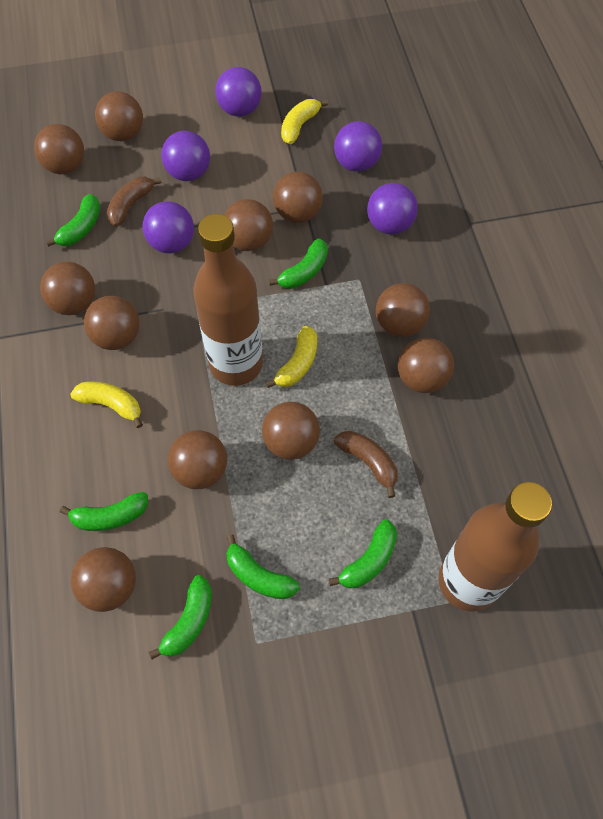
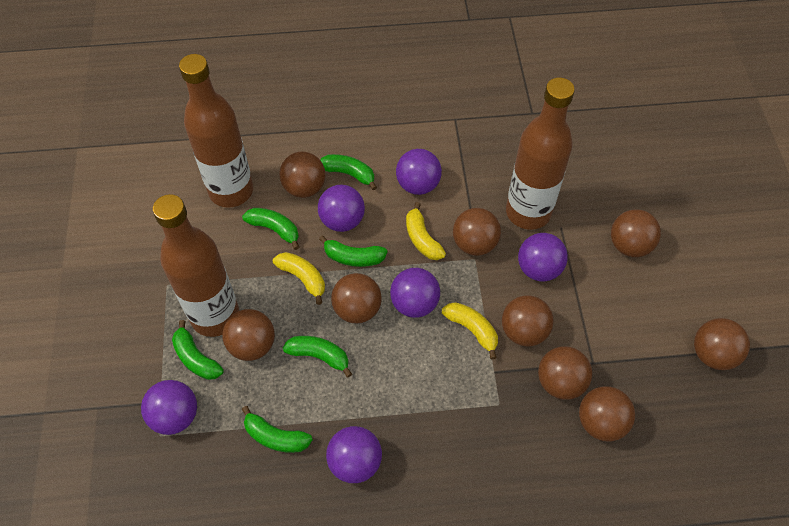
brown ball: [34,124,84,175] [40,262,95,315] [71,547,136,612] [84,296,140,350] [95,91,143,141] [168,430,227,489] [224,199,273,251] [262,402,320,460] [273,172,323,223] [376,283,430,337] [398,338,454,393] = 11 -> [222,309,275,361] [279,152,325,198] [331,273,382,323] [453,208,501,256] [502,295,554,347] [538,346,592,400] [579,386,635,441] [611,209,661,257] [694,318,750,370] = 9
brown banana: [107,177,162,227] [334,431,398,498] = 2 -> none = 0
brown bottle: [193,214,263,386] [438,482,552,612] = 2 -> [153,194,239,337] [179,54,253,208] [506,78,575,230] = 3
purple ball: [143,201,194,254] [161,131,210,181] [215,67,262,117] [334,121,382,172] [367,183,418,235] = 5 -> [141,380,197,435] [318,185,365,232] [326,426,382,483] [390,268,440,318] [396,149,442,195] [518,233,568,281] = 6

